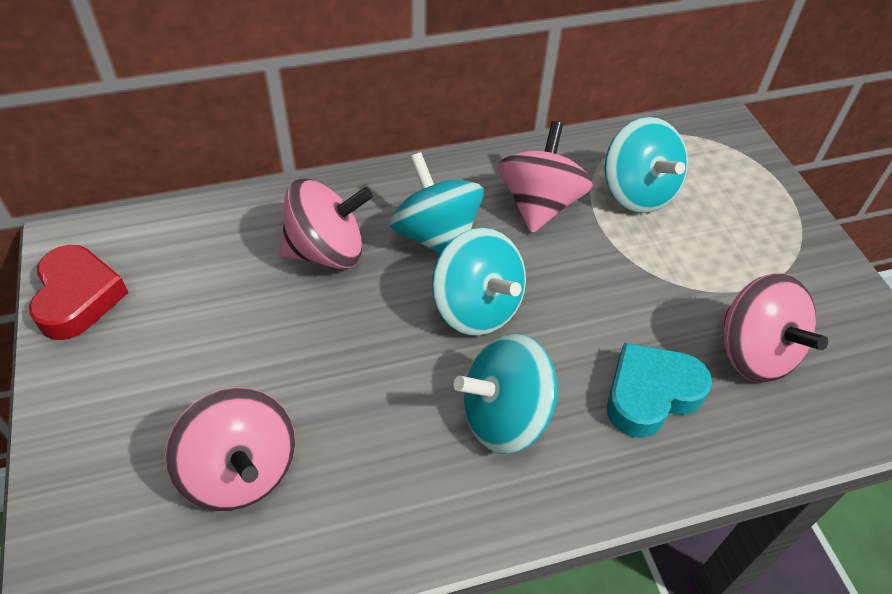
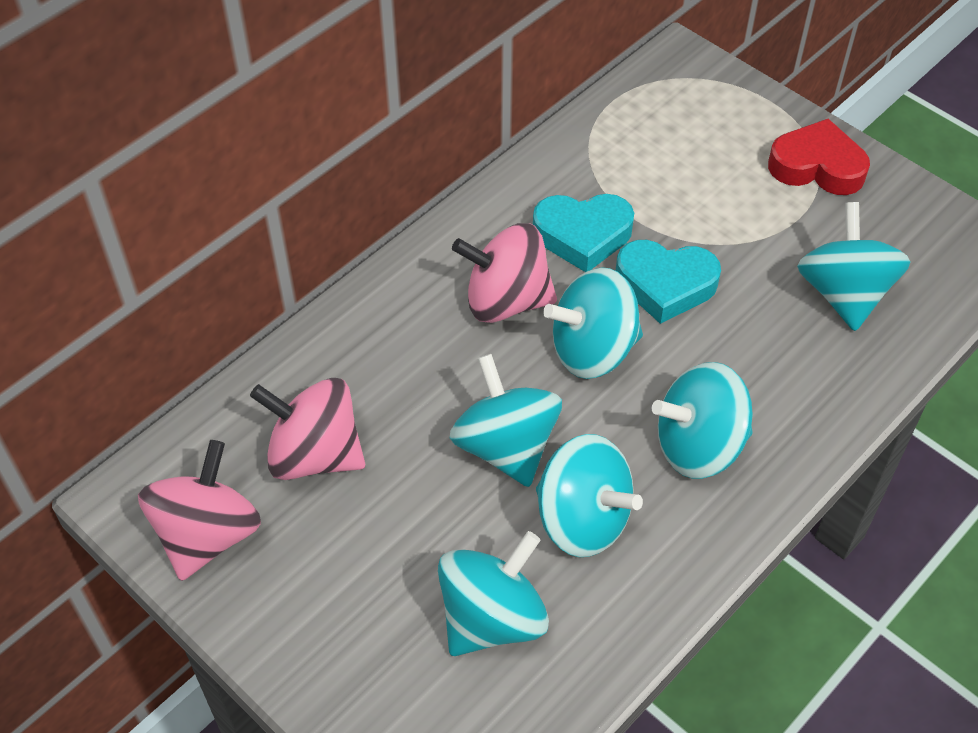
pink spinning top: [165,387,295,511] [279,178,373,269] [498,121,593,233] [722,273,828,383] = 4 -> [138,440,261,581] [250,378,365,480] [452,223,557,323] = 3
turquoise heart: [607,343,712,438] = 1 -> [533,194,634,272] [615,240,721,324] = 2
turquoise spinning top: [390,152,484,254] [432,228,526,336] [454,333,557,454] [604,117,688,213] = 4 -> [438,531,549,656] [449,354,562,487] [536,434,643,557] [543,267,643,379] [652,362,753,479] [797,202,910,331] = 6

